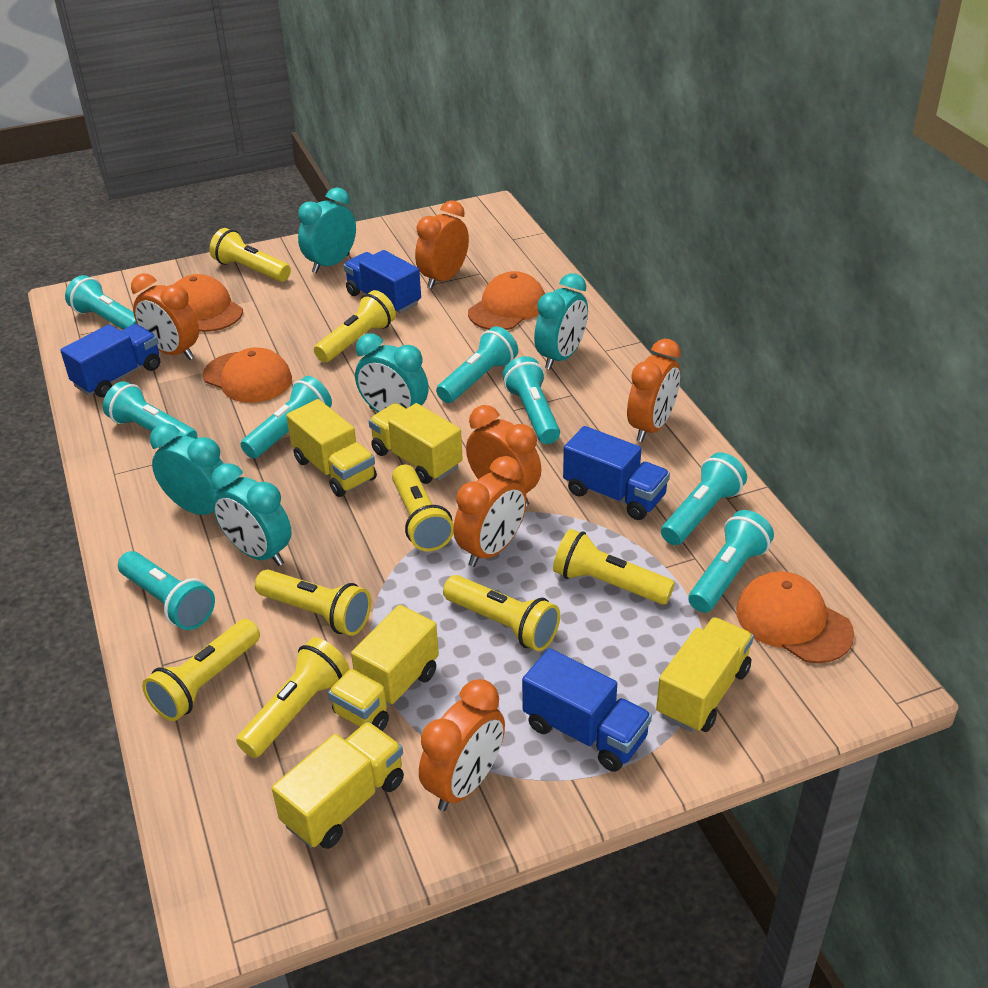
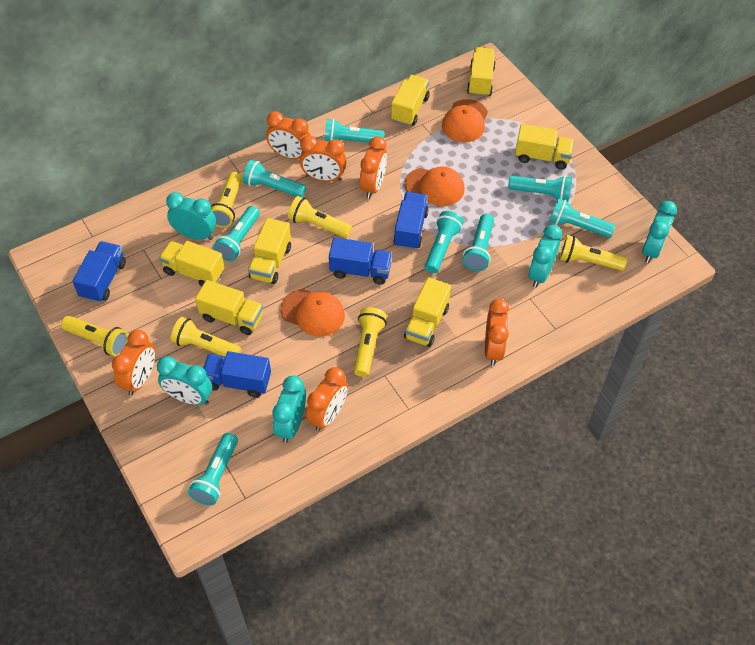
orange cap: [174,274,243,332] [203,347,292,403] [468,271,545,330] [736,571,855,663] = 4 -> [280,289,345,337] [404,166,465,206] [442,99,488,142] = 3
yellow flashlight: [142,619,260,721] [210,228,291,282] [236,637,349,758] [255,569,371,636] [314,290,396,362] [392,464,454,551] [443,575,560,651] [553,529,675,605] = 8 -> [61,316,128,357] [171,317,241,357] [211,172,242,228] [288,196,352,238] [354,307,387,377] [559,235,627,271] = 6
yellow truck: [272,722,404,849] [286,399,377,497] [328,605,439,731] [369,403,463,484] [656,617,754,732] = 5 -> [159,241,225,287] [195,280,263,335] [248,218,291,284] [391,75,430,126] [404,277,451,347] [467,47,496,97] [515,124,574,170] = 7

